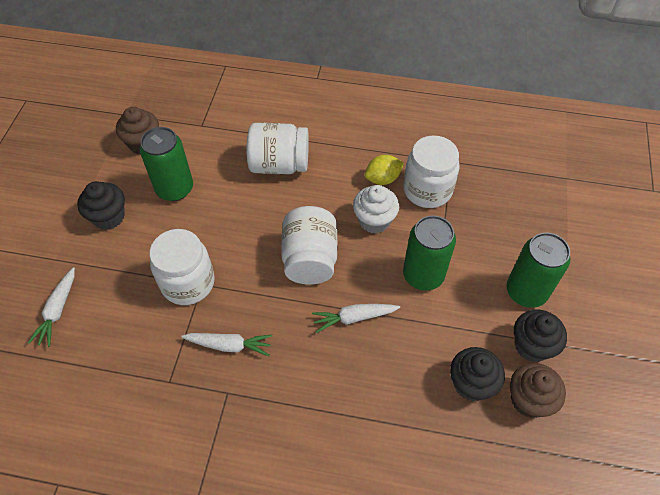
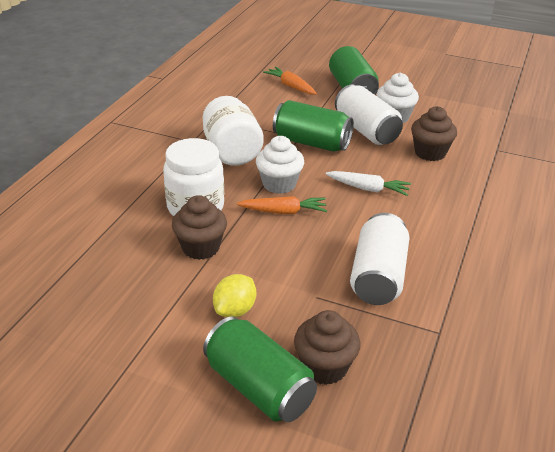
black cupcake: [77,181,125,230] [450,347,505,401] [514,309,567,362] = 3 -> none = 0
brown cupcake: [116,107,159,155] [510,363,566,418] = 2 -> [172,195,227,260] [294,310,361,385] [411,106,457,161] = 3
orange carrot: none = 0 -> [237,196,327,214] [263,67,317,94] = 2
white can: none = 0 -> [335,85,403,145] [350,213,409,305] = 2
white carrot: [28,267,75,347] [181,333,272,356] [312,304,400,333] = 3 -> [326,171,411,196] = 1
white cupcake: [353,185,399,234] = 1 -> [256,136,304,194] [376,73,419,123] = 2
white jar: [149,229,215,305] [247,123,309,174] [281,206,337,284] [403,135,460,208] = 4 -> [163,138,224,216] [203,96,264,166] = 2

